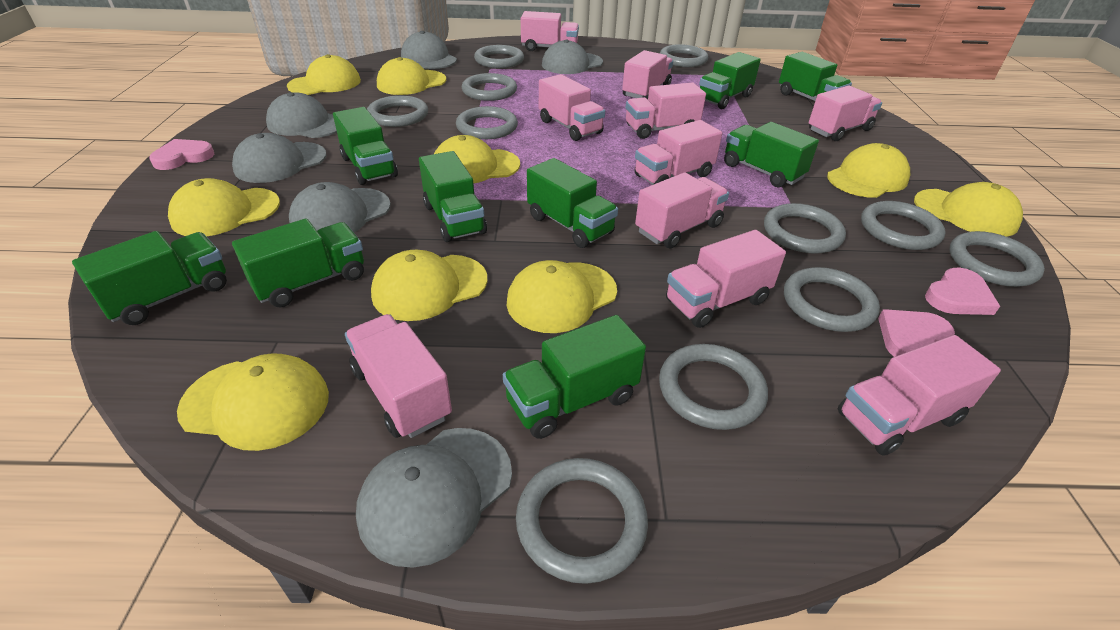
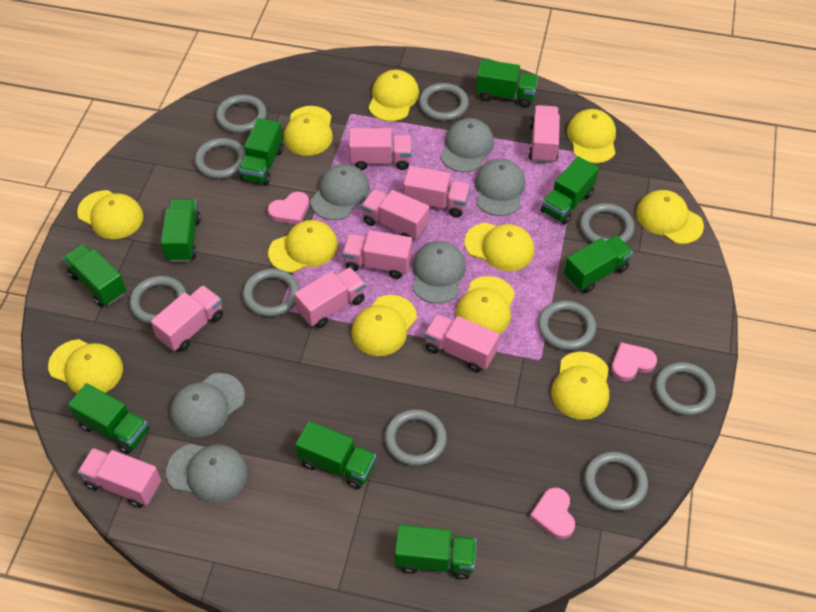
grey ring: [367,95,428,127] [456,106,518,139] [462,73,517,101] [474,45,524,68] [516,458,648,584] [659,344,768,430] [660,44,708,67] [764,203,846,254] [784,267,880,332] [861,201,946,250] [950,231,1045,287] = 11 -> [129,276,187,324] [195,138,246,179] [216,95,267,133] [243,269,300,317] [385,409,447,466] [419,83,469,121] [538,300,596,351] [580,203,634,243] [584,452,648,511] [655,362,716,416] = 10
pink truck: [345,314,452,438] [521,11,579,51] [539,74,605,141] [622,50,673,99] [626,82,706,139] [635,120,722,185] [635,172,729,249] [666,230,786,328] [809,86,882,141] [838,335,1001,456] = 10 -> [78,448,161,508] [151,285,223,352] [294,267,366,328] [342,230,412,279] [349,128,412,170] [361,189,429,241] [404,166,471,217] [424,314,499,372] [529,105,560,163] = 9
yellow cap: [168,178,280,236] [177,353,329,451] [287,54,361,95] [371,250,487,321] [377,57,446,95] [434,135,520,184] [507,260,617,333] [827,143,910,198] [914,182,1023,237] = 9 -> [48,339,123,393] [77,190,143,239] [268,220,338,273] [284,106,333,156] [351,295,417,356] [368,70,419,122] [456,276,515,334] [464,222,534,271] [551,352,609,420] [567,109,616,164] [636,190,704,244] = 11

